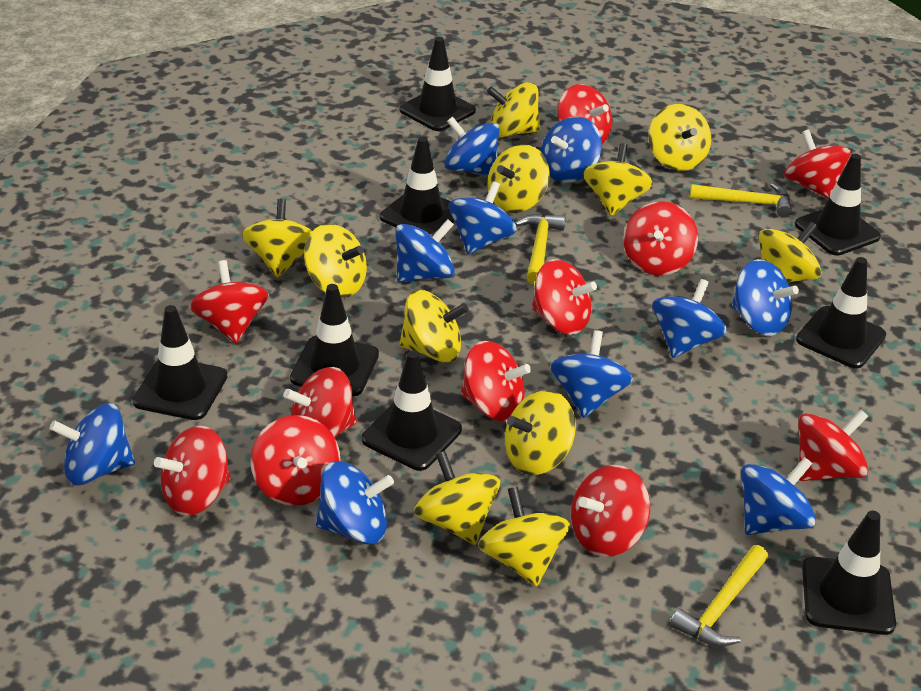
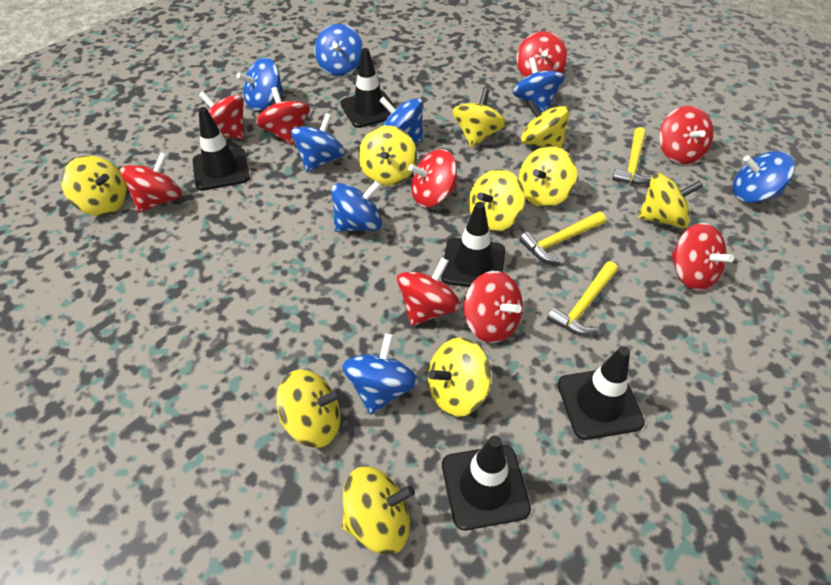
black traffic cone: [132,305,227,420] [290,284,379,396] [362,350,462,471] [380,137,454,236] [399,37,476,131] [795,154,881,256] [796,257,886,368] [802,511,896,635] = 8 -> [193,107,250,191] [340,48,396,128] [441,202,505,287] [442,436,531,530] [558,346,645,440] = 5
blue spinning top: [49,403,135,485] [316,461,394,544] [395,219,455,282] [444,116,500,175] [449,181,517,254] [541,116,602,183] [550,330,633,418] [652,279,727,358] [732,259,799,336] [741,457,816,535] = 10 -> [236,58,284,111] [291,113,345,172] [314,24,363,76] [331,181,382,232] [342,333,419,415] [379,96,423,143] [513,57,565,112] [733,151,795,203] = 8
red spinning top: [154,425,231,516] [189,260,269,343] [250,415,340,506] [283,367,357,438] [461,341,531,422] [532,259,597,335] [557,84,612,144] [571,465,650,557] [623,201,698,275] [784,130,851,199] [798,410,869,481] = 11 -> [120,152,182,213] [199,91,244,139] [256,87,310,145] [397,258,461,326] [408,149,457,207] [464,271,523,343] [517,31,567,78] [659,106,714,164] [671,223,734,291] = 9
yellow spinning top: [242,199,312,278] [304,224,367,297] [399,290,469,362] [414,451,500,545] [478,486,570,586] [487,82,540,138] [488,144,550,213] [505,390,576,475] [583,143,653,216] [649,104,711,171] [759,221,821,283] = 11 -> [61,156,127,216] [276,370,342,448] [342,466,415,555] [358,126,417,186] [428,337,491,417] [452,89,506,148] [469,169,525,232] [519,146,577,207] [521,99,570,149] [638,173,703,228] = 10

